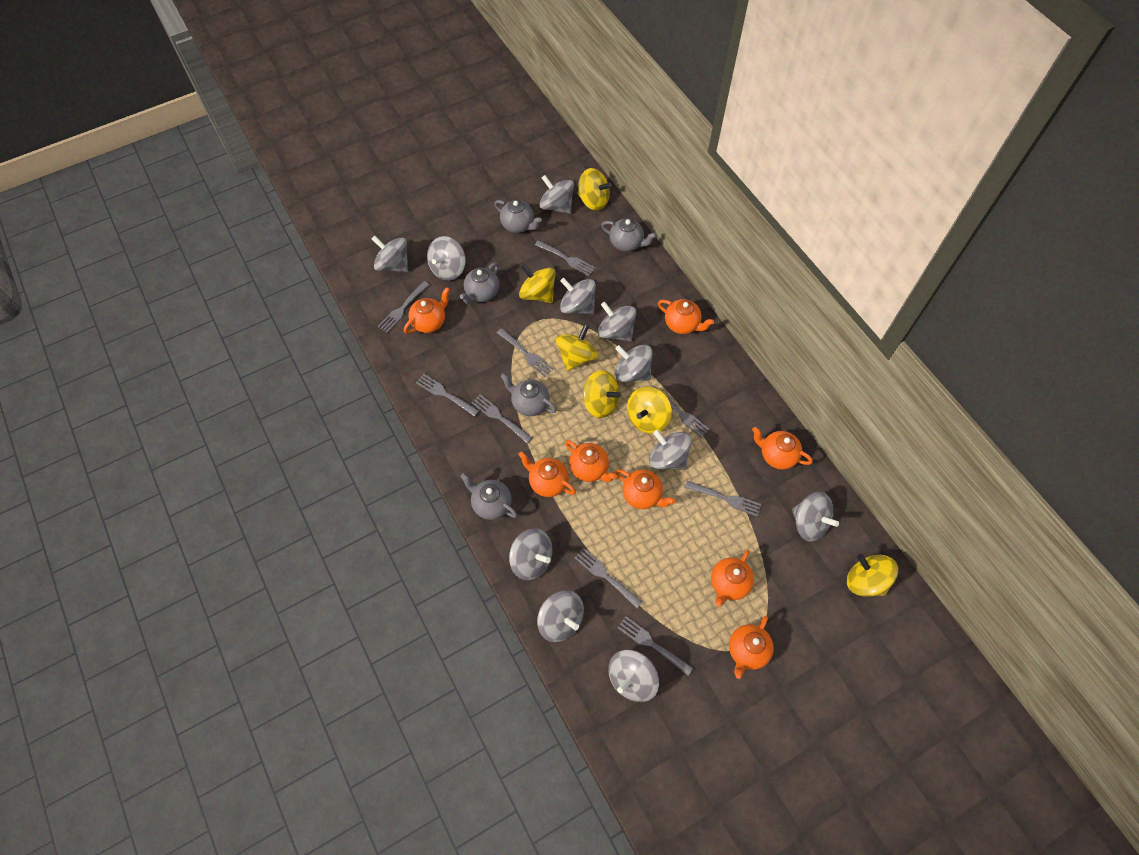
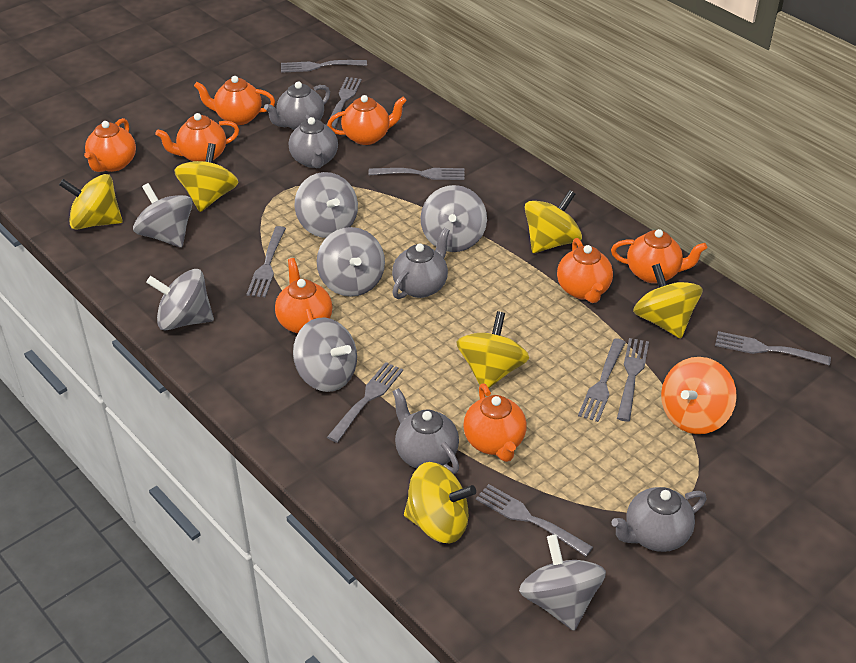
grey spinning top: [372,236,409,272] [427,236,466,281] [509,528,553,580] [537,590,584,642] [539,175,574,214] [560,278,596,314] [598,302,636,342] [608,650,659,702] [615,345,653,382] [649,430,692,470] [792,492,839,542] = 11 -> [133,183,193,248] [146,269,214,331] [293,318,357,392] [295,172,358,238] [317,227,385,297] [421,185,487,252] [519,534,606,631] = 7
orange spinning top: none = 0 -> [661,357,737,434] = 1

